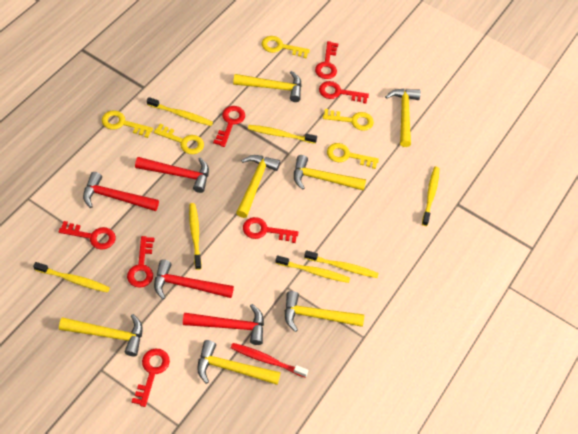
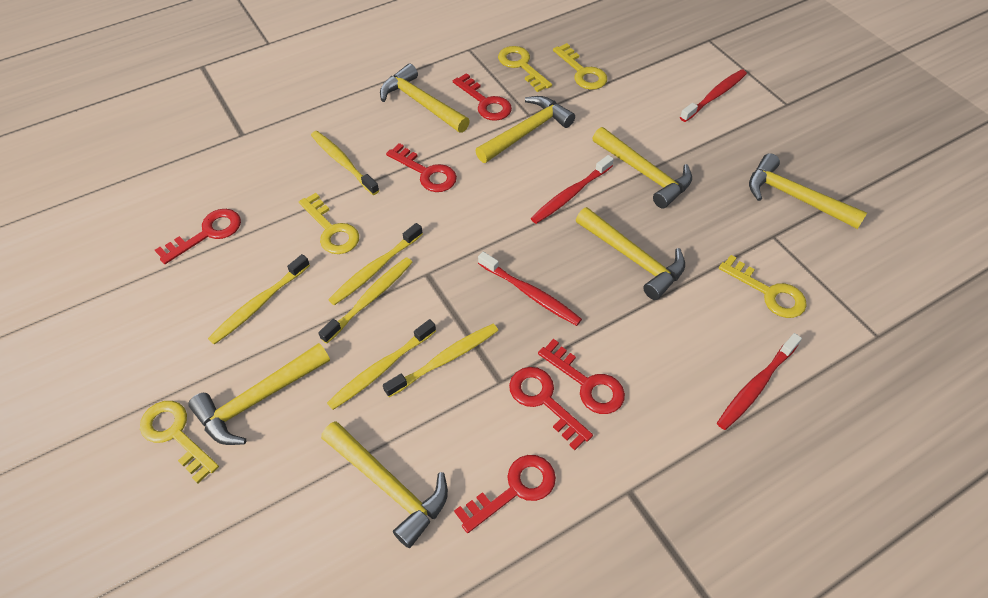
red hammer: [83,172,159,211] [135,157,209,193] [154,259,234,299] [183,304,264,345] = 4 -> none = 0
red key: [59,221,116,250] [127,236,154,288] [132,349,170,407] [213,106,245,147] [243,217,298,243] [315,41,338,79] [319,81,369,103] = 7 -> [155,209,241,264] [386,143,457,192] [453,73,512,121] [454,455,556,533] [509,367,593,450] [538,339,625,414] = 6
red toothbrush: [231,343,308,378] = 1 -> [478,252,582,326] [531,155,614,224] [680,69,747,122] [717,333,802,430] = 4
yellow toothbrush: [33,262,110,293] [147,97,213,126] [189,203,202,270] [248,125,317,144] [275,255,350,283] [304,250,379,278] [422,167,440,226] = 7 -> [208,254,310,345] [311,131,379,195] [318,257,413,344] [327,319,436,410] [328,223,423,305] [383,324,498,397] = 6

